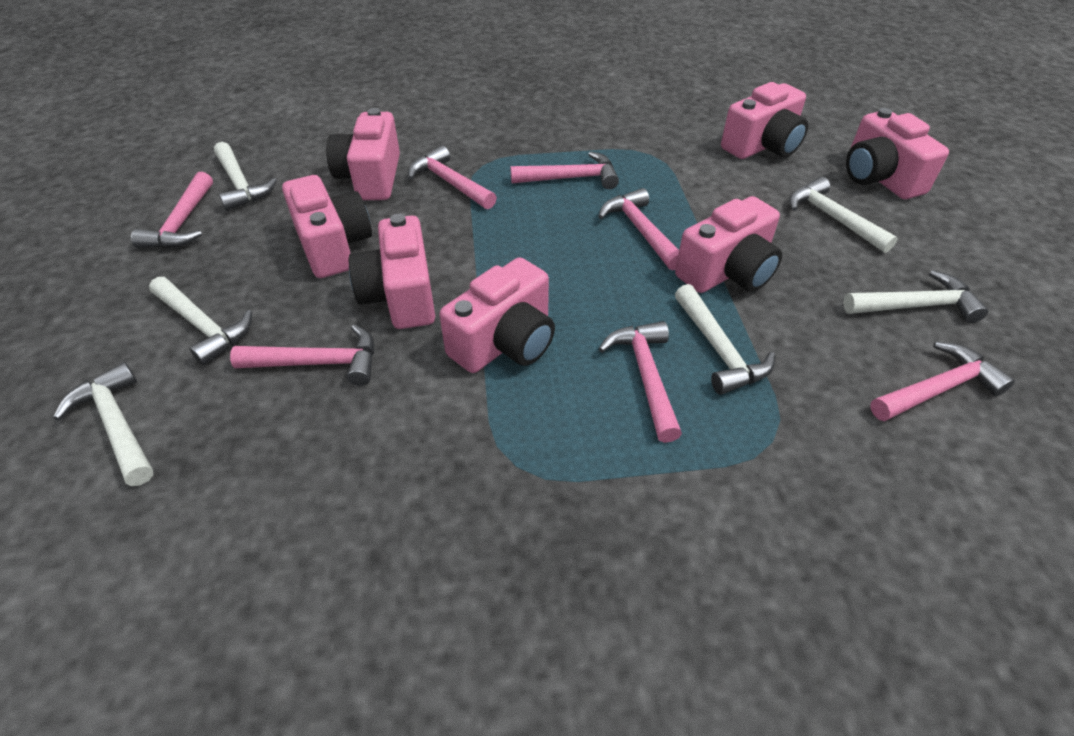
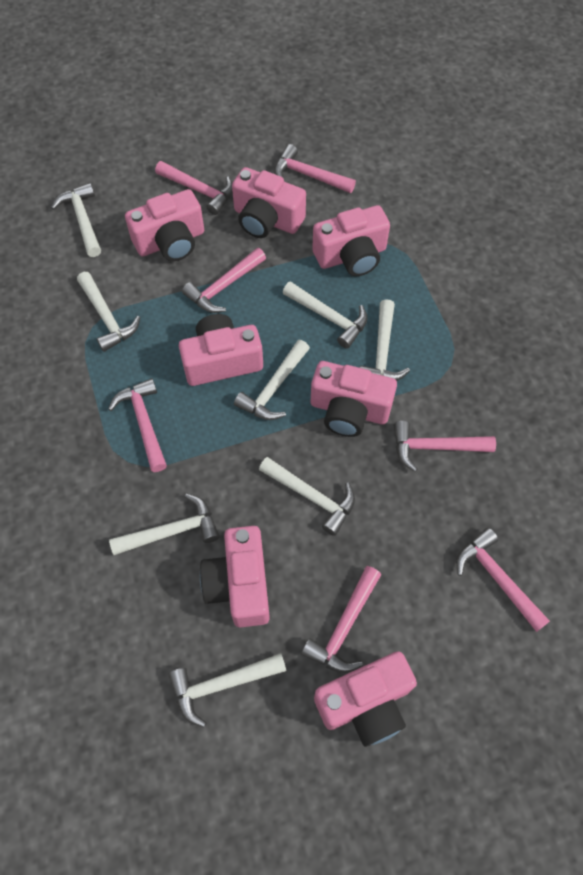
white hammer: [53,362,153,486] [149,277,252,366] [214,142,277,211] [675,284,775,395] [789,177,898,253] [843,270,988,323] = 6 -> [51,183,101,257] [77,272,140,352] [109,493,220,555] [168,653,286,727] [234,340,310,420] [259,457,355,536] [283,281,368,348] [360,299,410,381] = 8

